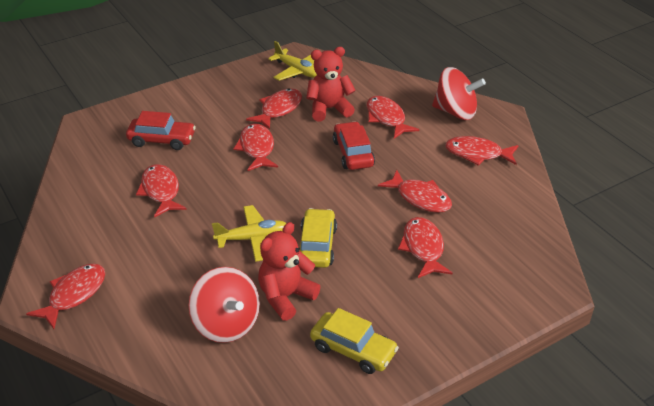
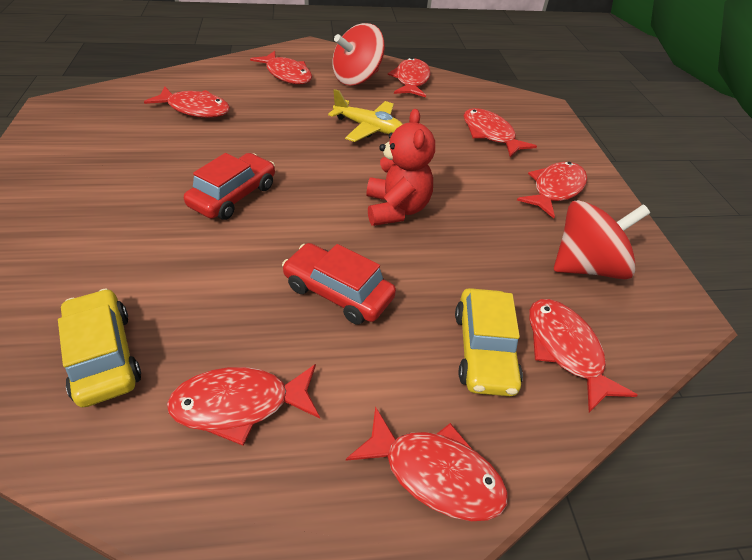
red teddy bear: [258,222,320,321] [306,47,356,121] = 2 -> [366,109,435,226] = 1
yellow plane: [212,205,286,262] [268,41,317,81] = 2 -> [328,89,403,142] = 1

